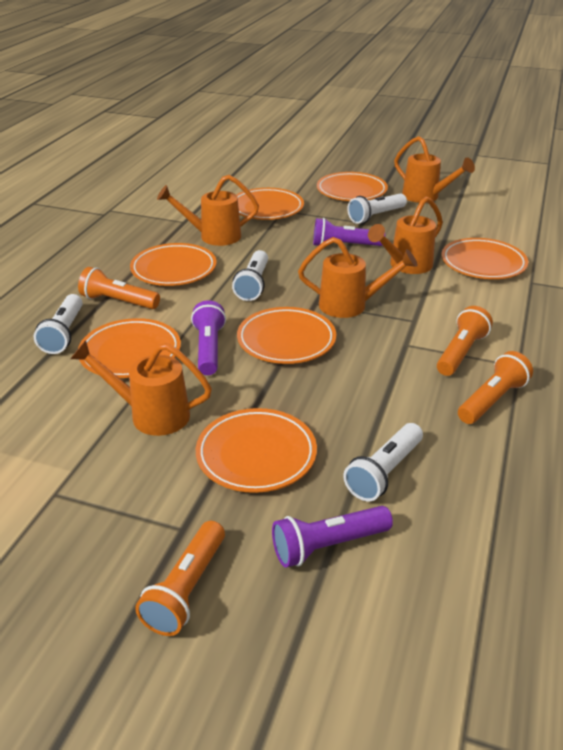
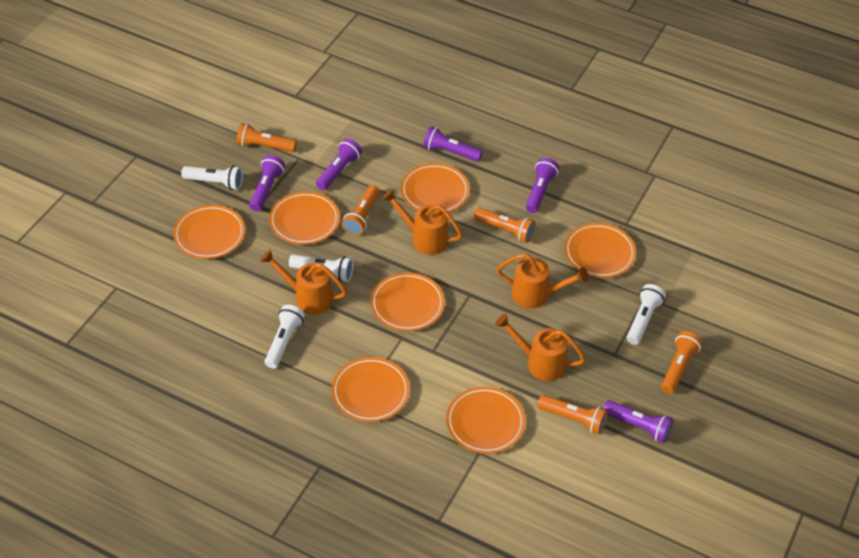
orange flashlight: [78,267,160,309] [135,521,225,636] [437,306,493,376] [458,351,533,424] = 4 -> [236,123,297,152] [342,185,380,236] [474,208,536,243] [537,395,608,434] [661,331,702,394] = 5
orange watering can: [71,340,212,436] [157,175,259,246] [298,237,418,318] [368,197,443,274] [394,136,475,203] = 5 -> [260,250,347,314] [382,189,463,255] [495,314,586,381] [497,253,589,309] = 4
purple flashlight: [191,300,226,375] [272,506,393,568] [313,218,385,246] = 3 -> [249,155,285,211] [316,139,362,190] [423,126,483,162] [526,158,559,213] [603,400,673,443] = 5

